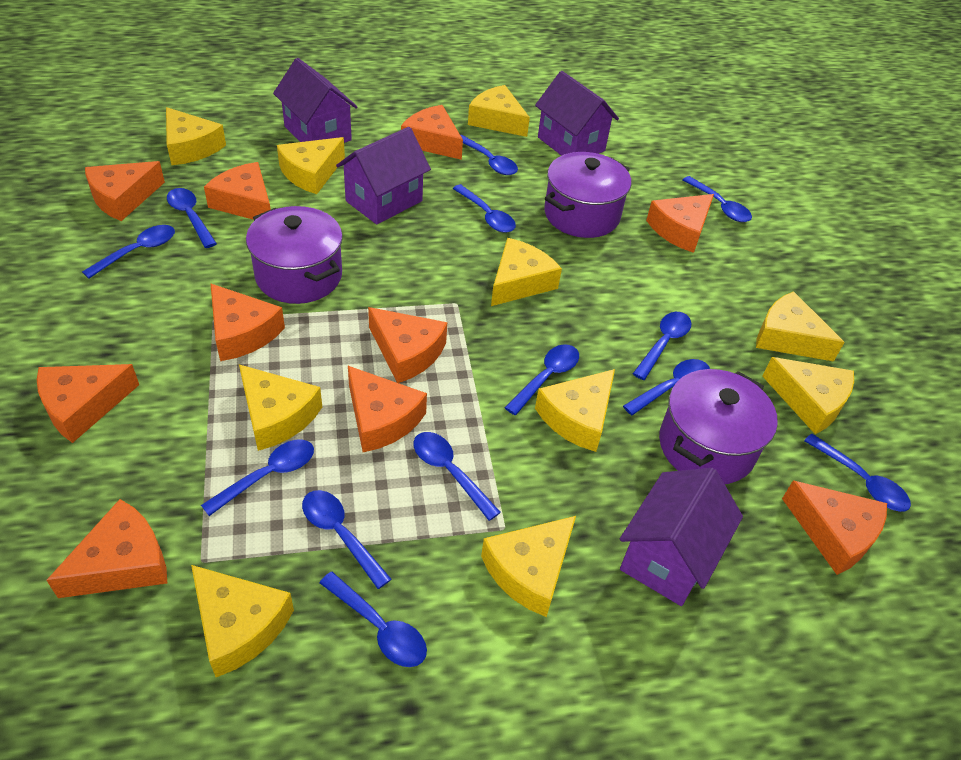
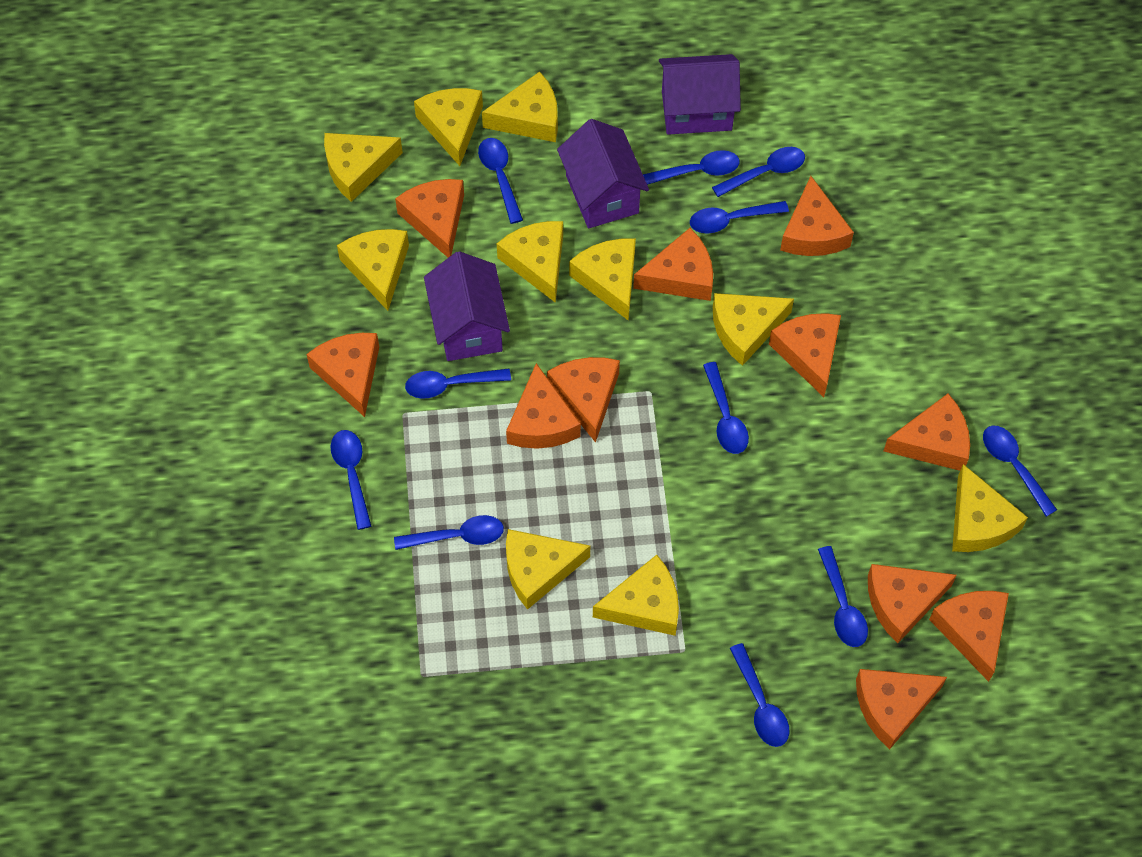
blue spoon: [82,225,175,279] [167,188,217,248] [201,439,314,516] [302,490,391,589] [320,572,427,667] [413,432,501,521] [453,184,516,233] [460,135,518,175] [505,344,579,415] [623,359,710,415] [633,312,691,380] [683,176,752,222] [804,434,911,512] = 13 -> [330,430,371,530] [394,515,504,550] [405,369,511,399] [478,138,523,224] [643,150,740,185] [690,201,789,234] [703,362,749,454] [712,147,805,197] [730,643,789,747] [818,546,868,647] [983,426,1057,517] = 11
orange cheese: [37,364,139,443] [46,499,167,598] [85,161,165,221] [204,162,271,220] [210,283,285,361] [348,366,427,452] [368,307,447,383] [401,105,463,160] [646,194,714,253] [782,480,887,575] = 10 -> [306,333,379,417] [395,179,464,258] [506,363,581,449] [547,357,620,442] [633,228,713,301] [769,313,841,397] [780,176,854,256] [856,669,947,749] [868,564,957,643] [884,394,970,471] [929,591,1009,682] = 11
purple house: [273,58,357,143] [336,127,431,225] [535,71,619,156] [620,468,743,606] = 4 -> [424,251,510,361] [557,119,649,228] [659,54,741,135] = 3
purple pot: [246,206,343,304] [544,152,631,238] [659,369,778,484] = 3 -> none = 0

